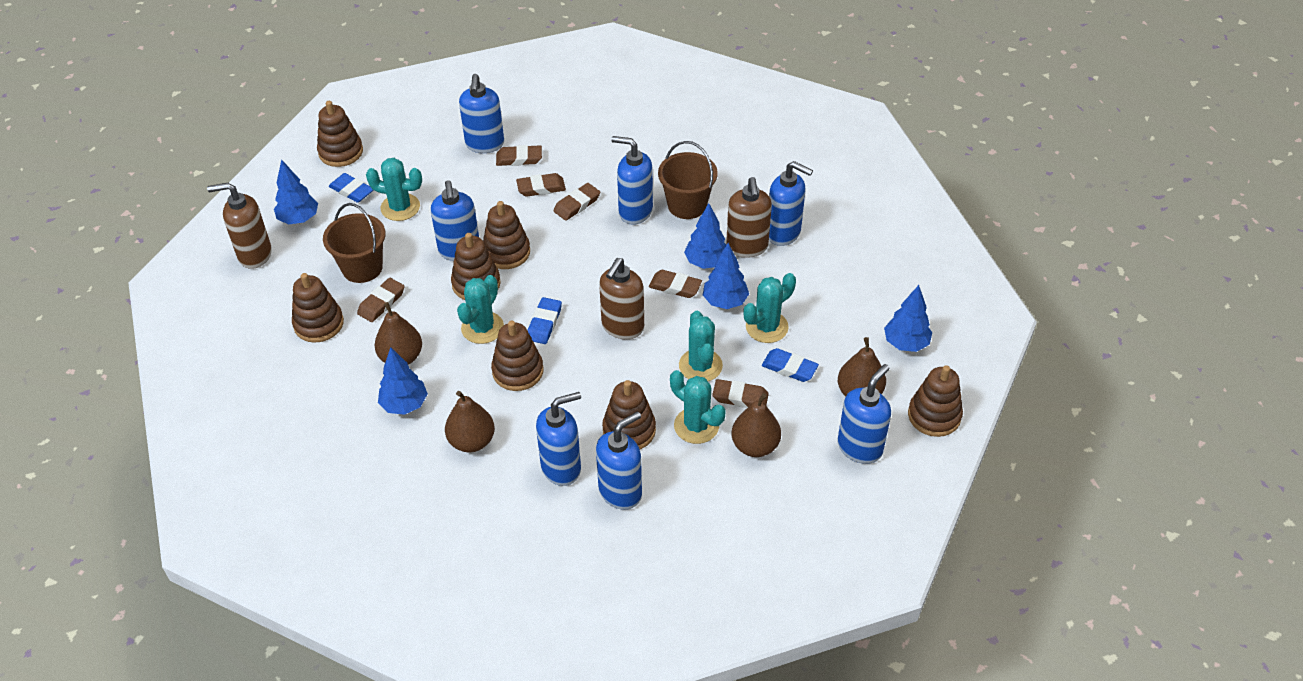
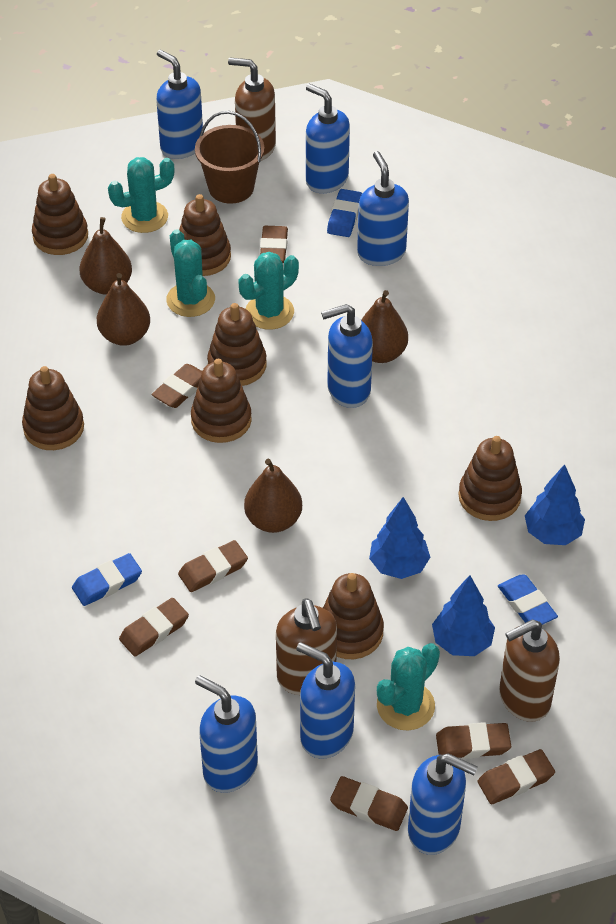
blue tree: [274,159,318,224] [378,347,428,415] [684,203,726,269] [703,243,749,309] [884,285,932,352] = 5 -> [369,497,430,579] [432,575,495,656] [525,464,585,545] = 3
brown bucket: [323,203,386,283] [658,141,718,219] = 2 -> [195,111,264,204] = 1
brown eraser: [357,278,405,322] [496,145,542,166] [516,173,566,197] [553,183,600,221] [649,270,702,298] [712,379,769,408] = 6 -> [119,598,189,657] [152,364,202,408] [178,540,248,592] [260,226,288,263] [330,776,408,831] [436,723,511,759] [477,749,555,804] = 7
turquoise cactus: [366,158,422,221] [457,275,504,344] [670,370,726,444] [679,311,723,381] [743,273,796,343] = 5 -> [108,157,175,233] [166,229,215,317] [238,252,299,330] [377,643,440,730] = 4

